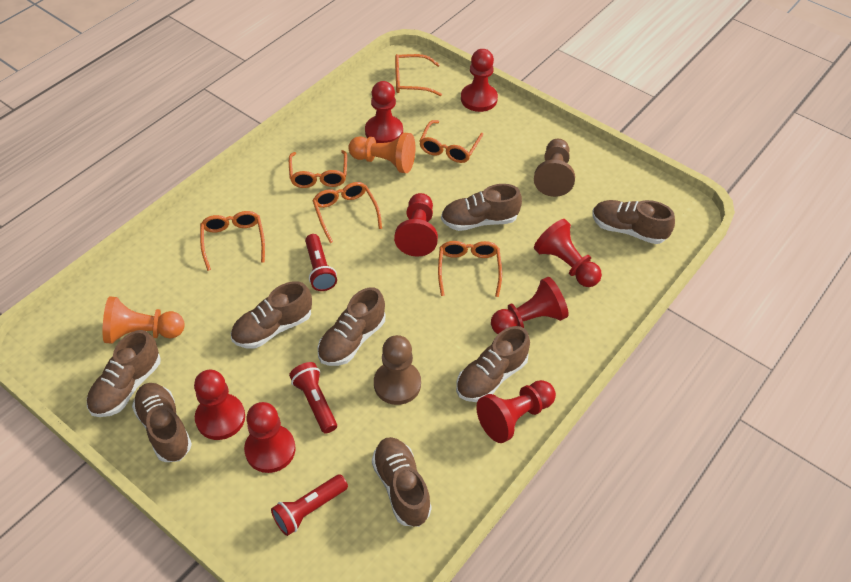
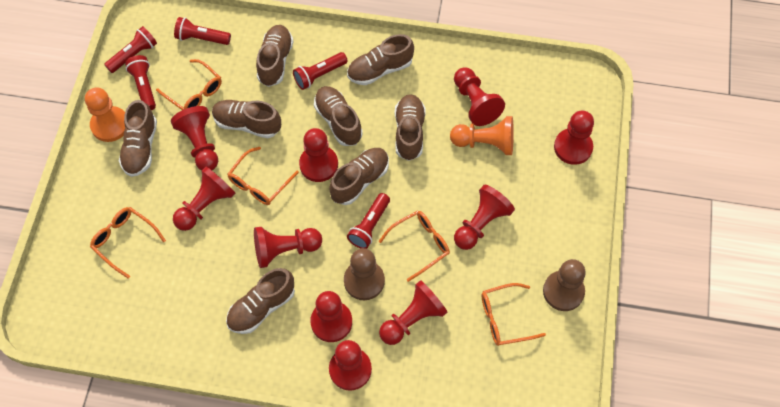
orange glasses: [200,211,265,271] [289,150,347,188] [312,182,382,243] [395,54,442,96] [419,120,483,163] [438,241,502,297] = 6 -> [90,207,166,279] [156,59,222,110] [227,147,299,205] [379,210,450,282] [481,283,546,346] = 5
red flashlight: [271,474,348,536] [289,362,337,434] [305,234,337,291] = 3 -> [104,26,157,73] [125,55,156,110] [174,17,231,45] [293,52,348,90] [347,193,390,249] = 5
red pawn: [194,370,245,440] [244,402,296,473] [365,81,403,143] [394,193,438,257] [461,49,498,112] [476,380,556,443] [491,277,569,334] [534,219,602,287] = 8 -> [171,106,218,170] [173,167,235,231] [254,227,322,268] [299,128,338,182] [310,291,352,342] [329,340,372,391] [379,280,448,345] [454,67,505,126] [454,185,515,250] [554,110,594,165] = 10

